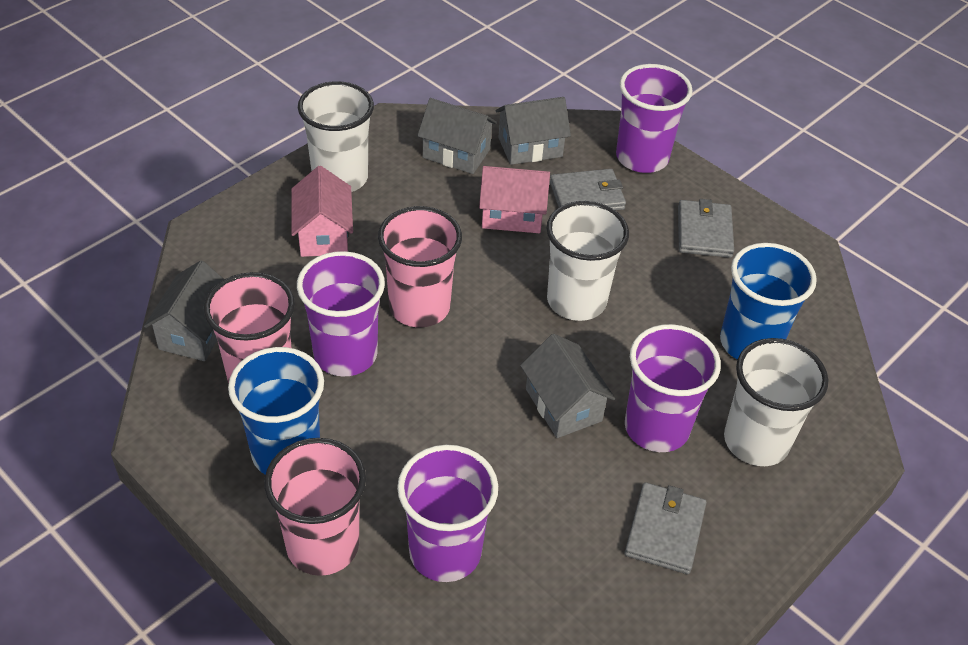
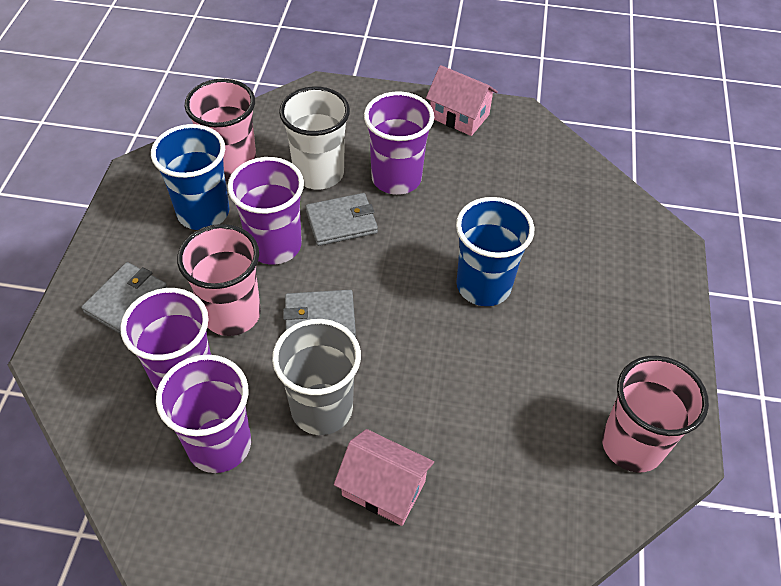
grey cup: none = 0 -> [272,319,361,435] = 1
grey house: [144,260,224,361] [417,98,497,174] [495,97,571,165] [520,334,616,438] = 4 -> none = 0
white cup: [298,81,374,192] [546,201,629,321] [724,338,828,466] = 3 -> [279,86,350,190] = 1

